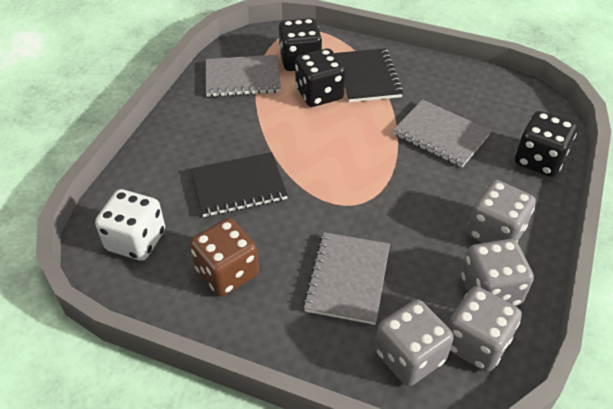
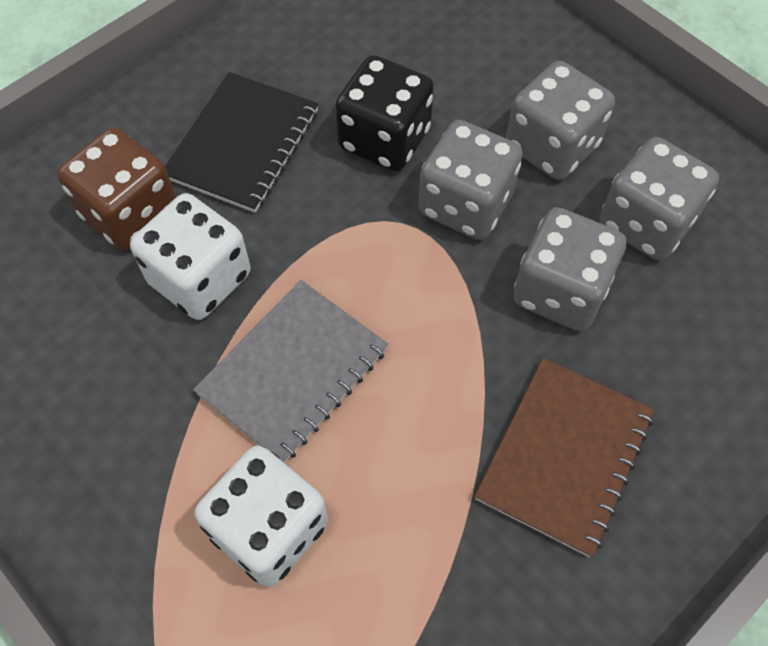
black dice: [279,18,322,71] [295,49,345,107] [515,111,577,177] = 3 -> [335,55,434,172] = 1
black notebook: [191,152,288,217] [335,48,403,102] = 2 -> [165,72,318,213] = 1
brown notebook: none = 0 -> [474,358,654,557] = 1
grey notebook: [205,55,281,97] [303,232,390,325] [393,99,491,167] = 3 -> [193,280,388,463] = 1
white dice: [95,189,165,261] = 1 -> [130,193,251,320] [194,446,328,587] = 2

